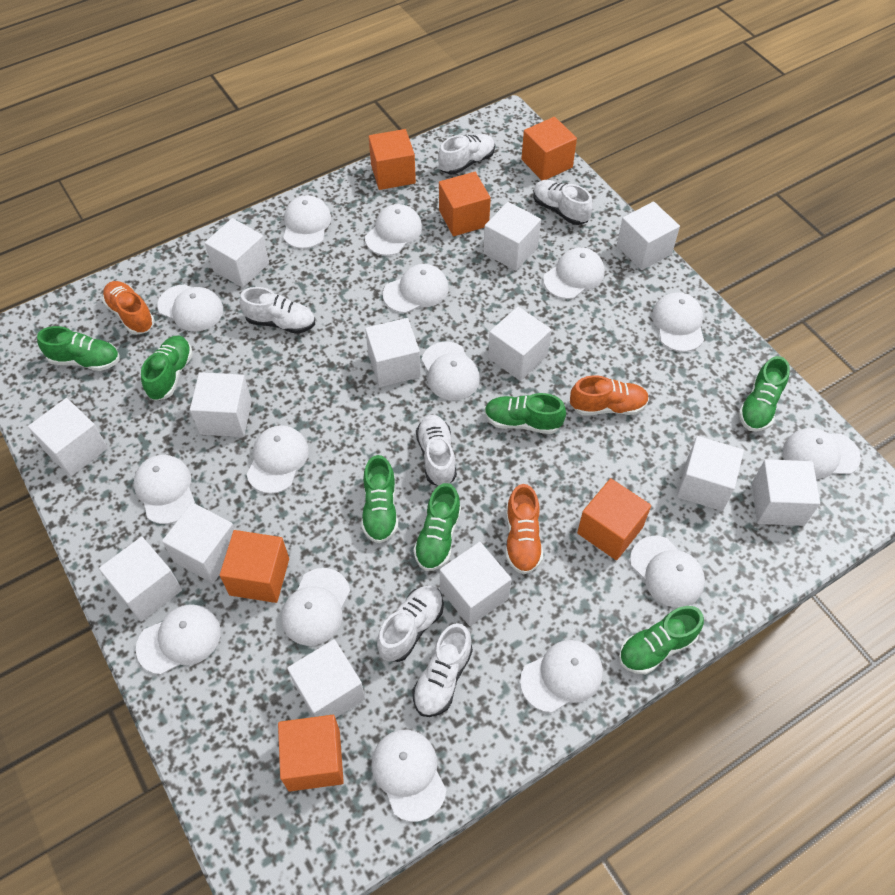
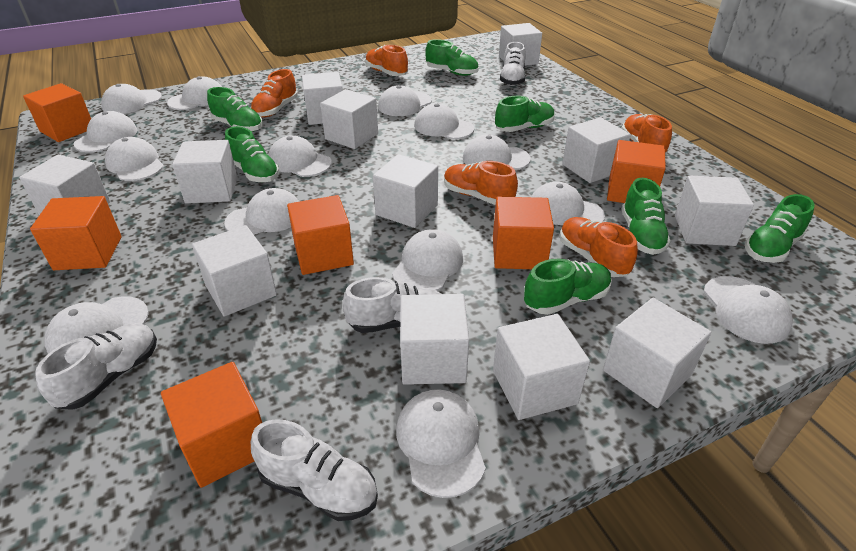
orange shoe: [102,281,155,335] [506,484,543,574] [570,375,649,416] = 3 -> [251,69,298,117] [365,45,408,76] [444,161,518,205] [560,217,638,277] [621,114,672,154] = 5
white cap: [134,455,195,524] [136,605,221,675] [157,284,223,332] [246,425,309,494] [281,568,350,646] [283,195,331,249] [365,204,422,256] [372,730,446,822] [383,264,449,313] [422,342,480,400] [520,640,603,713] [543,247,605,299] [630,536,705,607] [652,292,704,352] [783,428,861,479] = 15 -> [45,296,149,354] [74,111,138,152] [101,84,162,114] [105,137,164,181] [167,76,222,110] [224,188,299,235] [268,135,332,177] [378,85,432,116] [392,229,463,291] [396,389,486,498] [414,103,474,139] [463,134,531,170] [531,182,605,225] [704,276,793,344] = 14
white cube: [28,398,108,477] [99,537,182,622] [162,502,235,583] [190,372,252,437] [205,218,269,288] [287,639,365,718] [365,318,421,387] [440,542,512,626] [483,202,541,271] [488,307,551,381] [617,202,680,270] [677,436,744,511] [752,459,820,526] = 13 -> [19,155,110,215] [172,140,238,203] [192,225,277,317] [302,72,343,125] [320,89,378,149] [373,154,438,228] [400,294,469,385] [493,314,590,420] [499,23,542,66] [562,117,631,183] [603,298,711,408] [675,176,754,246] = 12
white shoe: [240,287,315,334] [377,585,444,662] [413,623,473,717] [416,415,457,486] [438,134,495,174] [533,180,593,225] = 6 -> [35,323,157,410] [251,419,378,521] [342,277,441,333] [500,42,526,86] = 4

